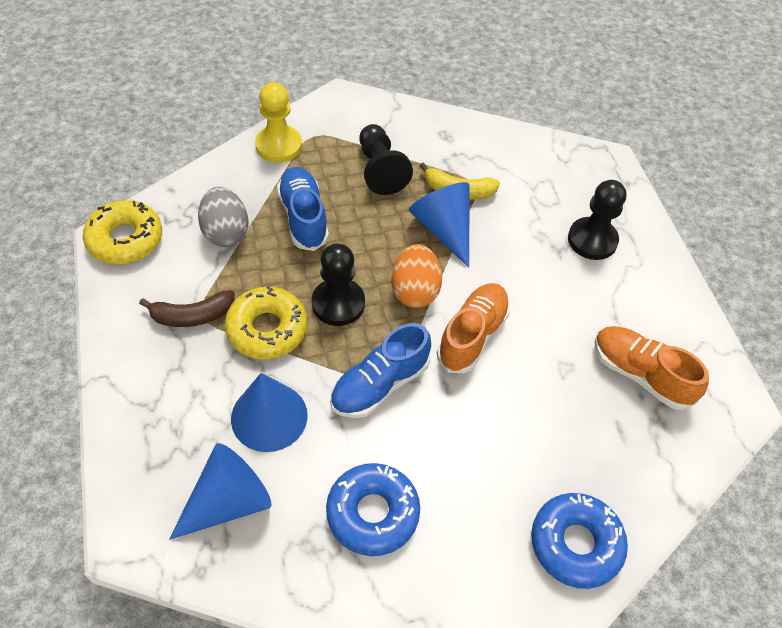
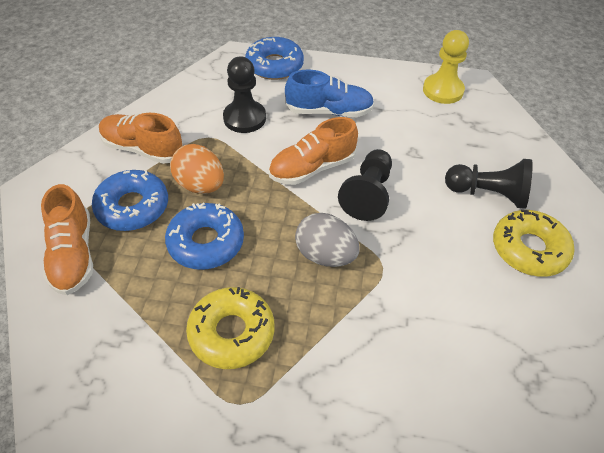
blue cone: [169,443,271,540] [231,373,308,452] [409,182,469,268] = 3 -> none = 0
blue donut: [326,463,420,556] [531,493,628,589] = 2 -> [92,170,168,231] [165,202,244,270] [245,37,304,80] = 3
blue shoe: [277,167,329,251] [330,323,431,418] = 2 -> [285,70,374,117] = 1
brown banana: [139,290,235,327] = 1 -> none = 0
orange shoe: [437,283,510,373] [595,326,709,410] = 2 -> [41,184,93,295] [99,113,183,164] [269,117,358,185] = 3
yellow banana: [420,162,500,199] = 1 -> none = 0

